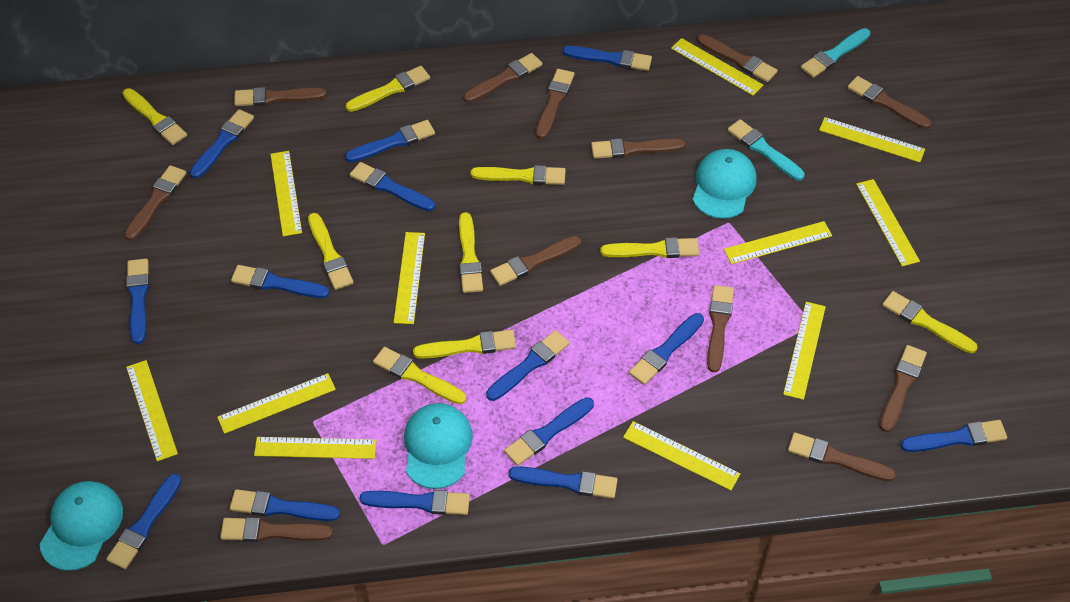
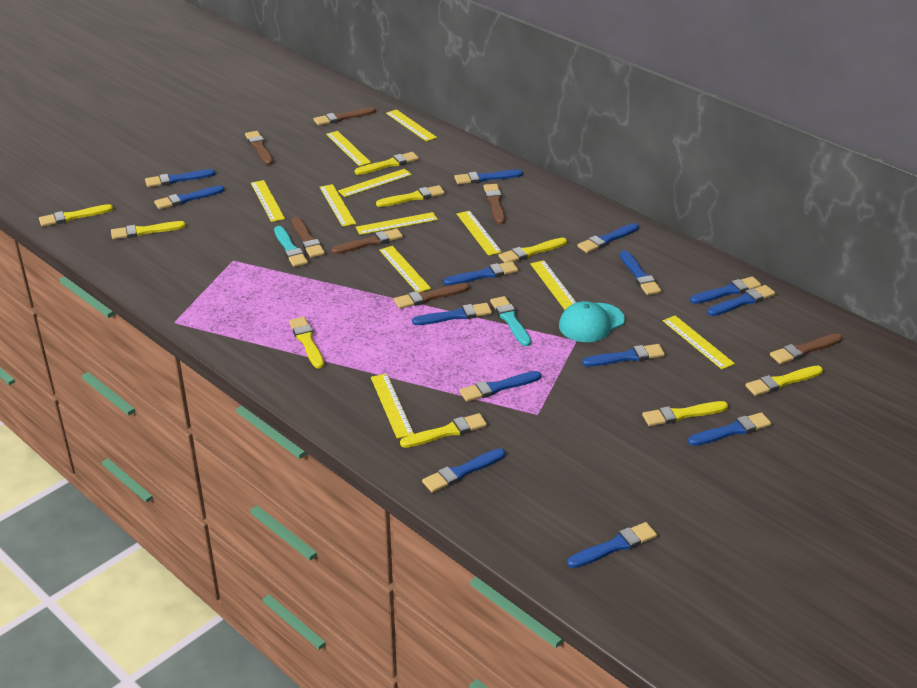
brown brush: [125,165,186,240] [220,517,333,542] [234,87,326,106] [464,53,543,103] [490,236,581,286] [536,69,574,139] [591,139,685,159] [697,34,778,82] [707,285,734,373] [788,432,896,481] [847,76,931,129] [880,345,927,432] = 12 -> [245,131,273,165] [292,217,325,258] [314,107,376,126] [331,228,403,254] [394,283,469,309] [484,184,505,224] [770,333,842,364] = 7
turquoise cap: [39,481,123,571] [404,403,473,489] [692,149,757,219] = 3 -> [559,301,625,342] = 1

